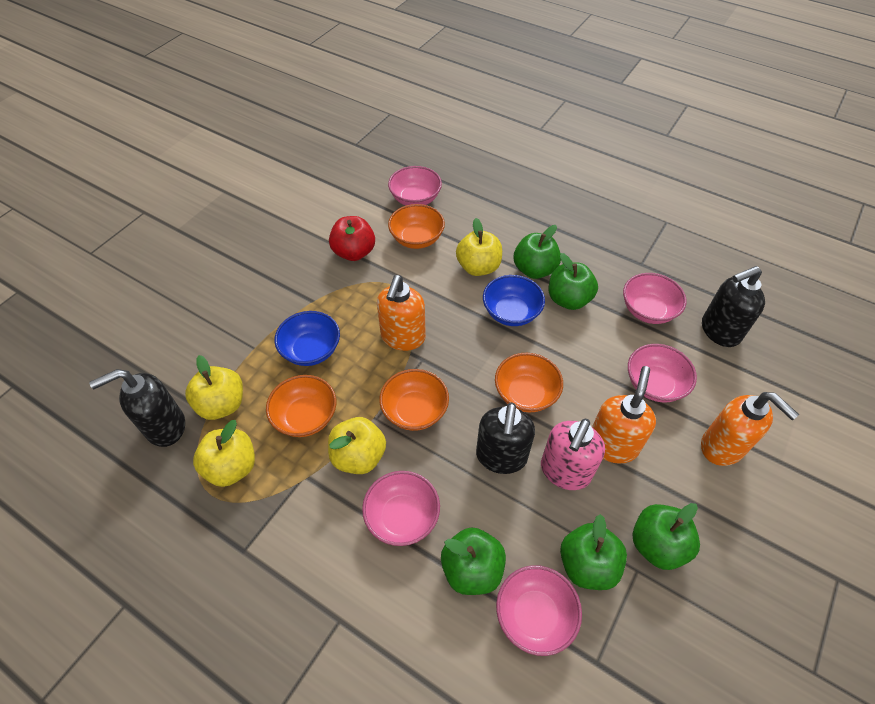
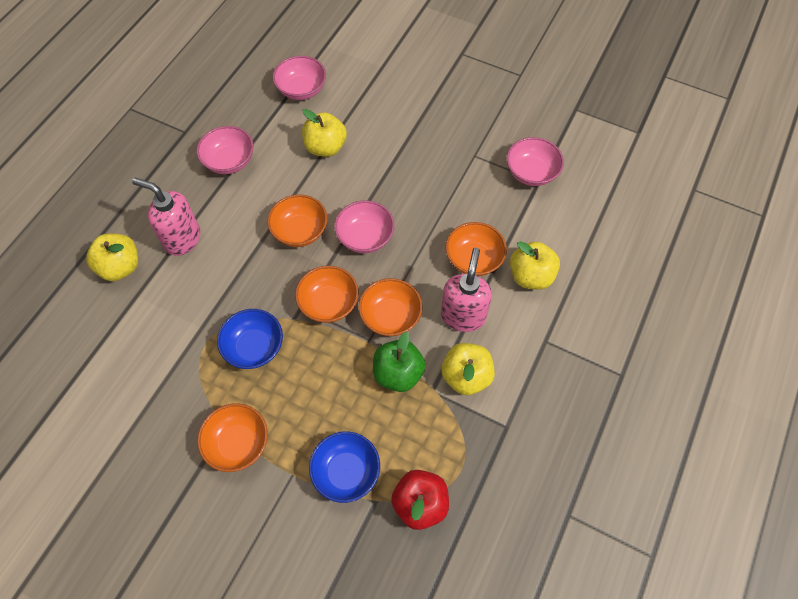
black soap dispenser: [89,369,185,447] [476,402,535,474] [702,266,765,347] = 3 -> none = 0
green apple: [441,527,506,595] [514,225,561,279] [549,253,598,310] [560,514,627,590] [633,503,700,570] = 5 -> [373,331,426,392] = 1
orange bowl: [266,375,336,437] [379,369,449,431] [388,204,445,249] [495,353,563,412] = 4 -> [197,403,268,472] [267,194,327,247] [295,266,359,323] [359,278,423,336] [445,222,507,276] = 5
orange soap dispenser: [377,275,426,351] [592,366,656,464] [701,392,799,466] = 3 -> none = 0
pink bowl: [362,471,440,546] [388,166,442,206] [496,565,582,656] [623,273,686,324] [628,344,697,402] = 5 -> [197,126,254,174] [273,56,326,100] [334,200,395,253] [506,137,564,186] = 4
pink soap dispenser: [541,419,605,490] = 1 -> [132,178,201,256] [441,248,492,332] = 2

